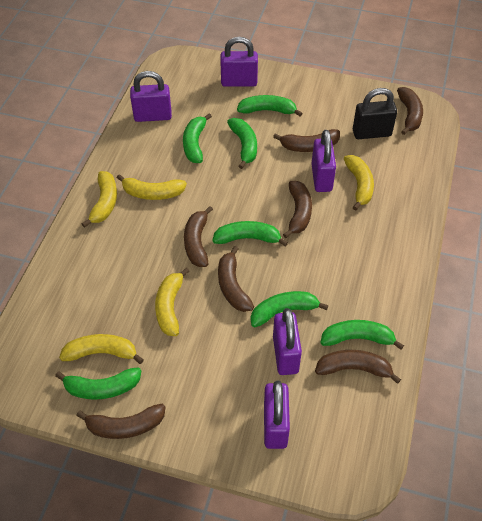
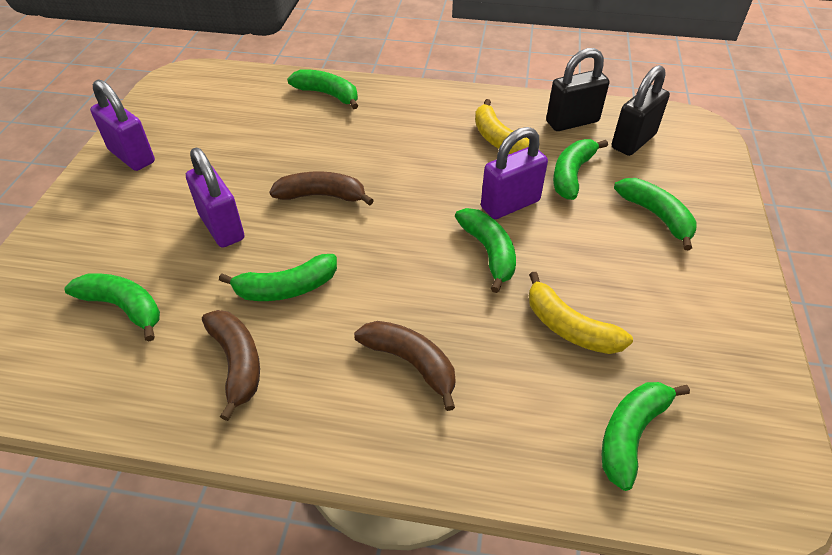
black padlock: [353,88,397,139] = 1 -> [546,48,609,131] [612,65,670,156] = 2
brown banana: [76,404,165,439] [184,206,213,267] [218,246,254,312] [273,129,340,152] [283,181,312,238] [315,350,401,384] [397,87,423,135] = 7 -> [202,310,260,421] [269,171,374,206] [354,321,456,411] = 3
purple padlock: [130,71,172,122] [220,37,258,87] [264,381,290,449] [273,308,302,375] [311,130,336,192] = 5 -> [90,79,155,171] [186,148,244,248] [481,127,548,219] = 3
yellow banana: [59,334,144,364] [82,171,117,228] [117,174,187,200] [155,268,190,336] [344,155,374,211] = 5 -> [475,99,529,154] [529,272,633,354] = 2

